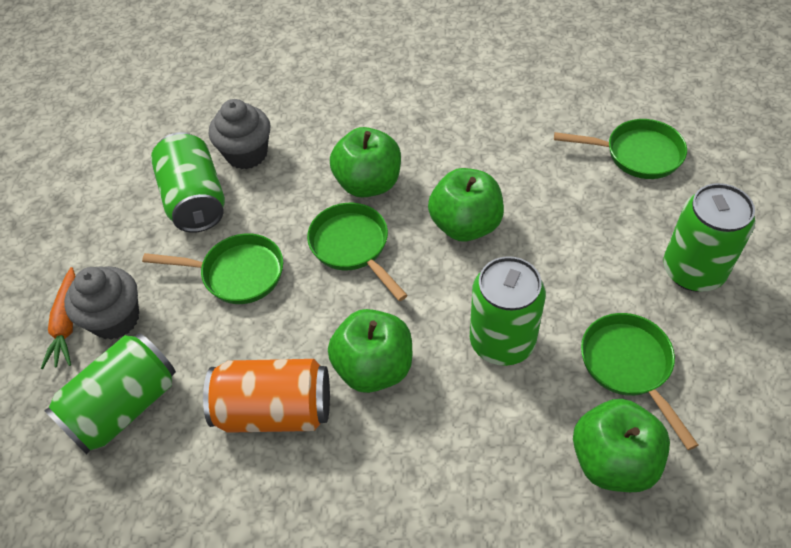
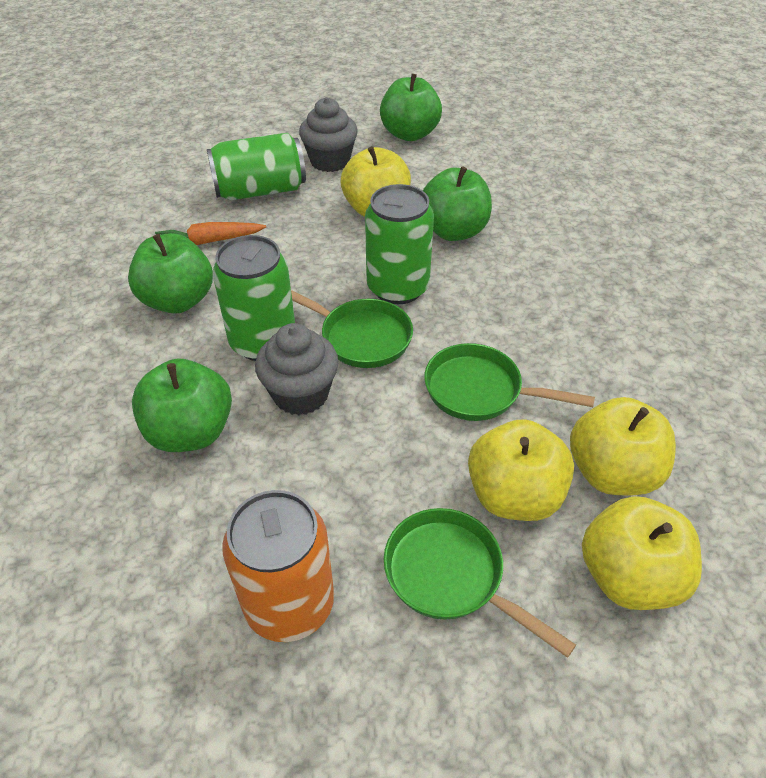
green can: [44,333,176,454] [151,132,225,233] [470,256,546,366] [663,183,755,292] = 4 -> [207,133,306,200] [213,235,295,361] [365,184,434,304] = 3
green pan: [142,233,283,304] [307,203,408,301] [554,119,687,179] [581,313,698,450] = 4 -> [291,290,413,368] [384,508,576,658] [424,343,595,421] = 3
yellow apple: none = 0 -> [341,146,411,217] [468,419,574,521] [570,397,676,495] [582,496,702,610] = 4

